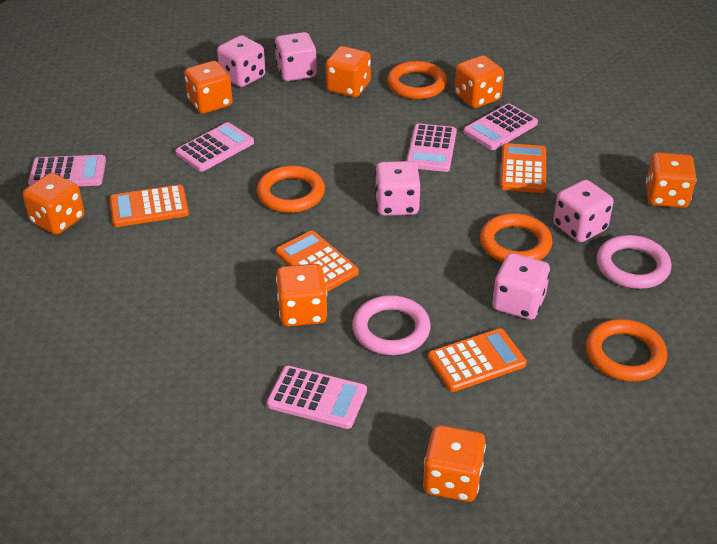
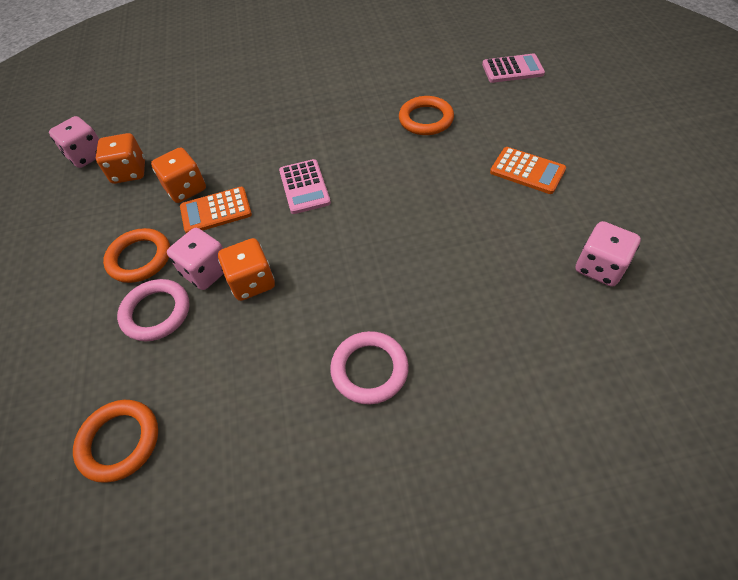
orange calculator: [110,185,189,227] [276,231,359,292] [428,328,527,392] [500,143,546,193] = 4 -> [180,187,252,233] [490,147,566,194] = 2
orange dice: [23,173,84,235] [184,61,233,114] [276,264,327,327] [326,46,371,97] [423,425,486,502] [455,55,504,108] [646,152,696,208] = 7 -> [96,133,145,184] [151,147,206,203] [218,238,275,301] = 3
orange ring: [257,165,325,213] [387,61,447,99] [480,213,552,262] [586,319,667,382] = 4 -> [73,400,158,483] [103,228,170,283] [399,96,454,135] = 3
pink calculator: [28,155,106,186] [175,122,254,172] [267,366,367,429] [406,123,457,172] [463,103,538,150] = 5 -> [279,159,331,214] [482,54,545,83] = 2
pink dice: [217,35,265,87] [275,32,317,81] [375,161,421,216] [492,253,550,320] [553,180,614,242] = 5 -> [49,116,99,168] [167,228,224,290] [575,221,641,287] = 3

